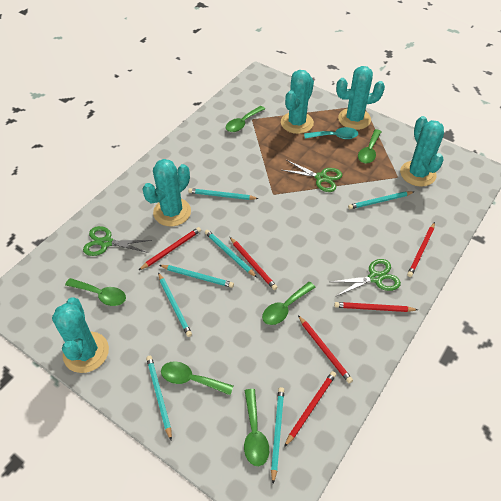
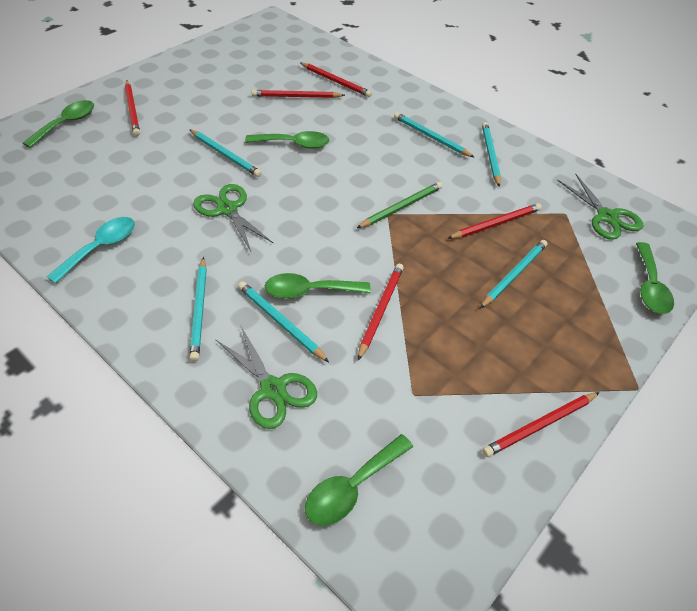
green pencil: none = 0 -> [357,182,443,228] = 1
green spoon: [65,278,126,306] [161,361,233,395] [226,106,265,132] [244,389,269,466] [262,282,315,325] [358,129,382,164] = 6 -> [23,100,94,148] [245,131,330,149] [265,273,371,299] [305,434,413,526] [636,242,674,314] = 5
turquoise cactus: [52,297,109,373] [142,159,191,226] [281,70,314,134] [336,66,385,130] [400,116,444,187] = 5 -> none = 0
turquoise pencil: [146,356,172,441] [158,272,192,337] [159,265,234,288] [188,188,259,200] [205,230,257,277] [271,387,284,484] [348,191,414,209] = 7 -> [189,129,262,177] [189,257,207,362] [238,281,329,362] [394,112,474,157] [480,240,547,308] [482,122,501,187] = 6

